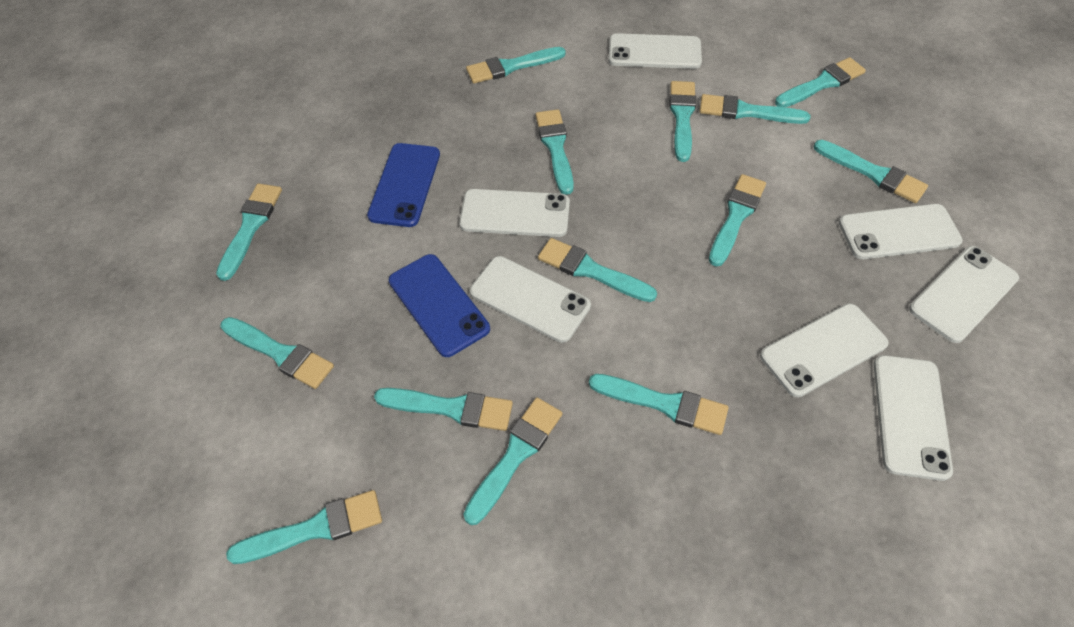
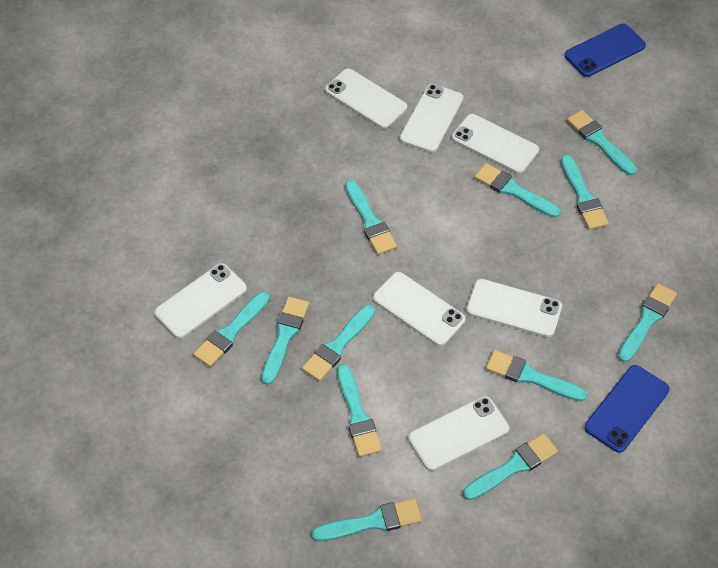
turquoise brush: [216,183,282,281] [221,317,334,389] [226,490,382,564] [374,388,513,431] [464,397,562,525] [466,47,566,84] [536,109,574,195] [538,238,657,302] [589,374,728,435] [670,81,696,162] [700,94,810,124] [709,174,766,267] [775,57,866,107] [813,140,928,203] = 14 -> [193,292,270,367] [261,297,309,385] [302,305,375,381] [311,499,422,541] [337,364,382,457] [345,180,397,255] [463,433,558,500] [475,163,561,218] [486,350,587,402] [561,154,609,230] [567,110,637,176] [618,283,677,362] = 12

